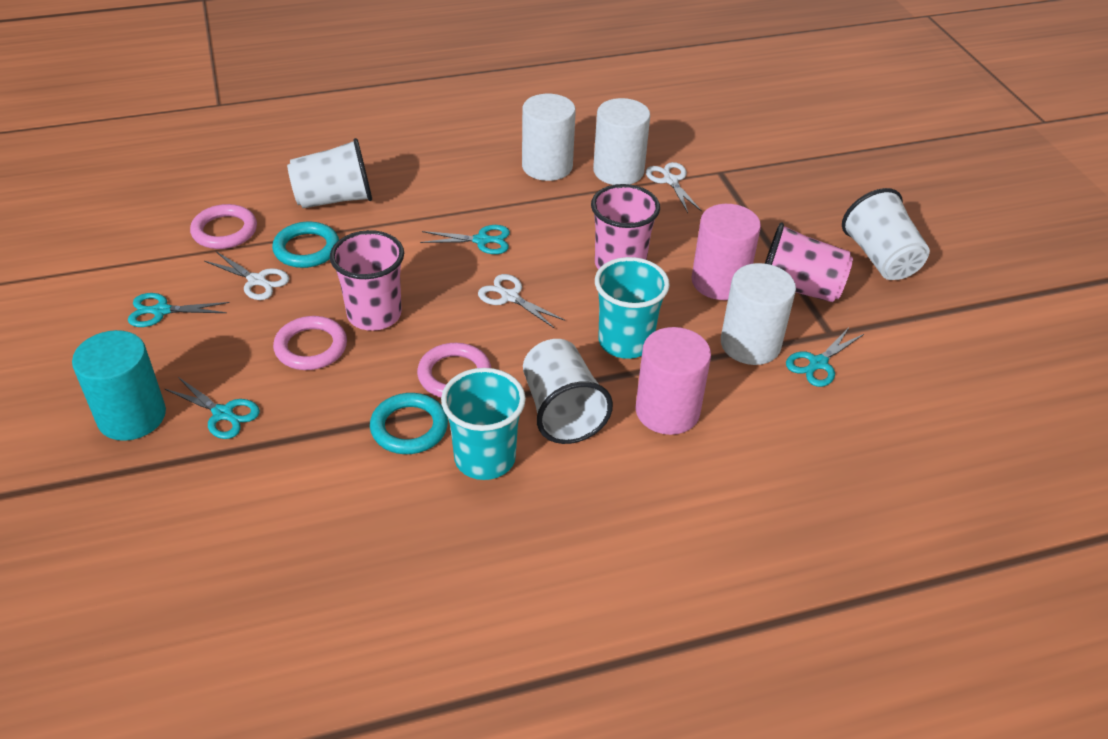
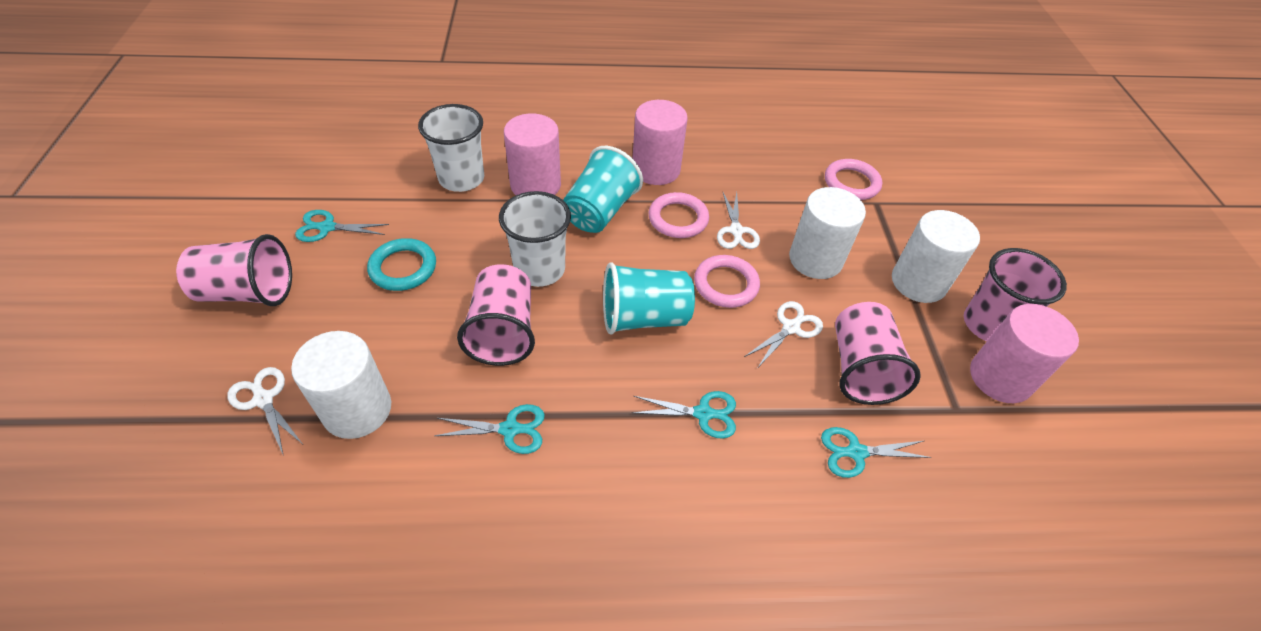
pink cup: [330,230,404,331] [591,184,660,270] [765,223,853,302] = 3 -> [176,234,292,306] [457,264,535,366] [835,302,921,405] [964,248,1067,341] = 4
pink cylinder: [635,327,711,435] [692,204,761,300] = 2 -> [504,114,561,195] [632,100,688,185] [970,304,1079,403] = 3
turquoise cylinder: [72,330,166,441] = 1 -> none = 0
turquoise ring: [272,221,339,268] [370,393,448,454] = 2 -> [367,238,436,291] = 1
white cup: [287,138,372,208] [523,339,613,444] [842,188,930,280] = 3 -> [418,104,484,192] [499,191,571,287] = 2

